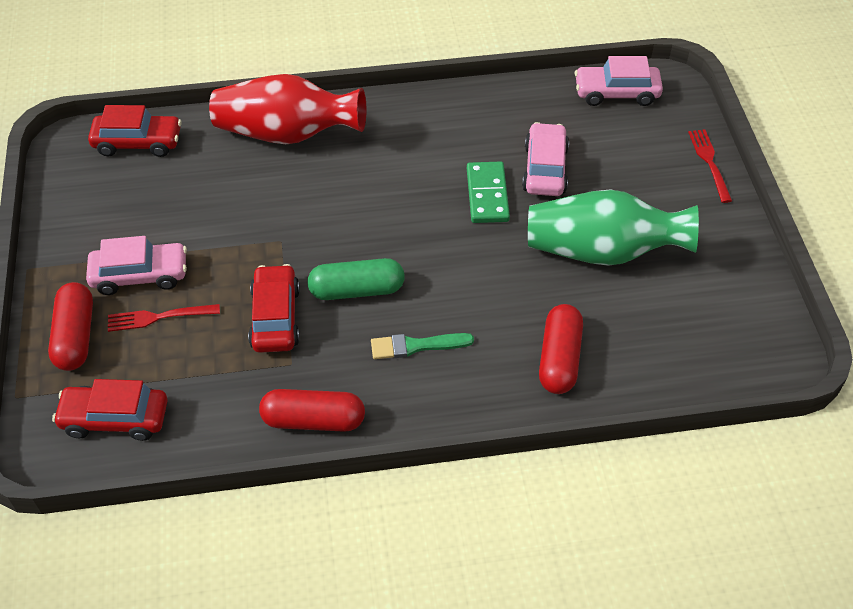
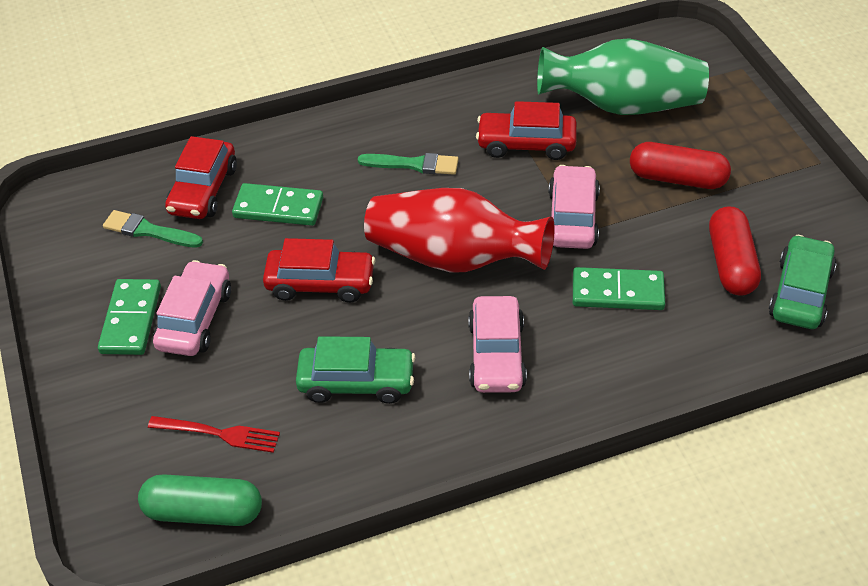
green brush: [371,333,474,359] = 1 -> [103,210,203,248] [358,153,458,175] = 2
green car: none = 0 -> [296,336,416,404] [769,234,837,329] = 2
green domino: [467,162,510,223] = 1 -> [98,279,161,355] [232,183,323,226] [573,267,665,310] = 3
red capsule: [48,282,93,371] [259,389,365,432] [539,304,583,394] = 3 -> [630,142,731,189] [709,206,761,296] = 2
red fork: [108,304,220,332] [688,129,732,203] = 2 -> [148,416,280,453] = 1

